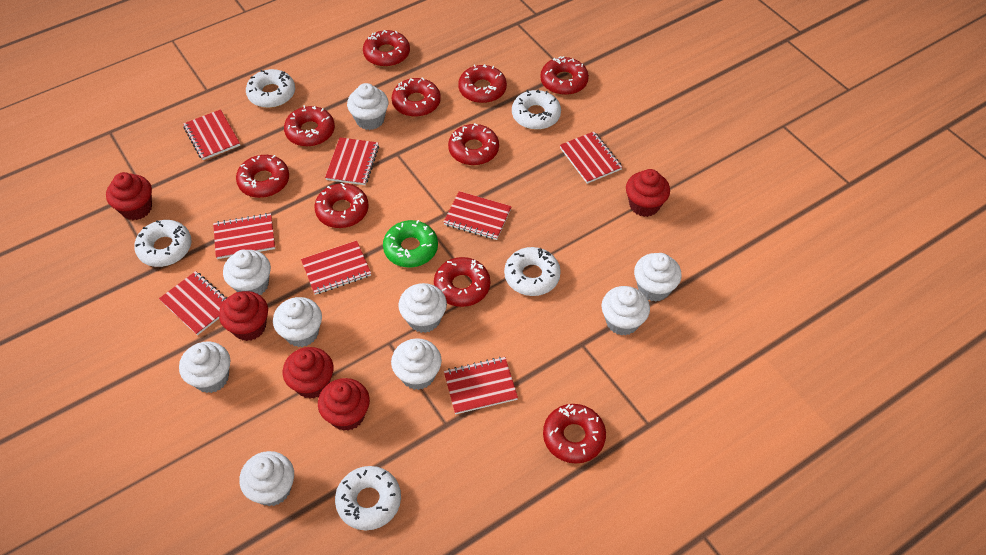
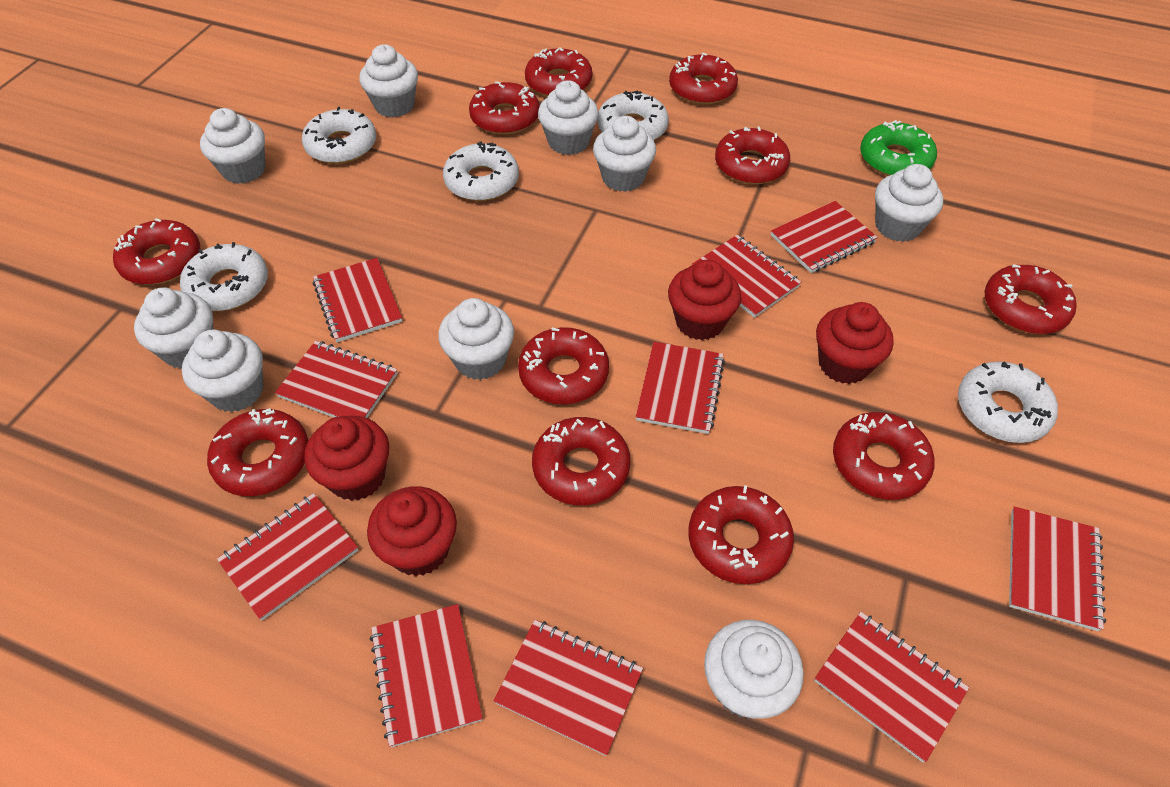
red cupcake: [106,172,152,220] [219,291,268,341] [283,347,334,399] [318,378,370,431] [626,169,670,217] = 5 -> [304,416,389,501] [367,486,457,576] [668,260,741,340] [816,302,894,384] = 4
red donut: [236,155,289,198] [284,105,335,147] [314,183,369,228] [363,30,410,67] [392,77,441,117] [434,257,490,307] [448,123,499,165] [458,64,507,103] [540,56,589,95] [543,404,606,464] = 10 -> [113,218,200,285] [207,408,309,496] [469,81,540,135] [518,327,609,404] [525,47,592,97] [532,417,631,505] [669,53,738,104] [688,485,794,584] [715,126,790,184] [833,412,934,500] [985,264,1077,334] = 11
red notebook: [159,271,227,335] [183,109,240,160] [213,213,275,259] [301,241,371,295] [325,137,379,185] [443,191,512,240] [444,357,518,414] [560,132,622,184] = 8 -> [217,493,359,621] [275,341,398,418] [313,258,403,342] [370,604,483,747] [493,620,643,756] [636,342,725,434] [692,235,801,318] [771,201,878,273] [814,612,969,762] [1009,506,1106,631] = 10

